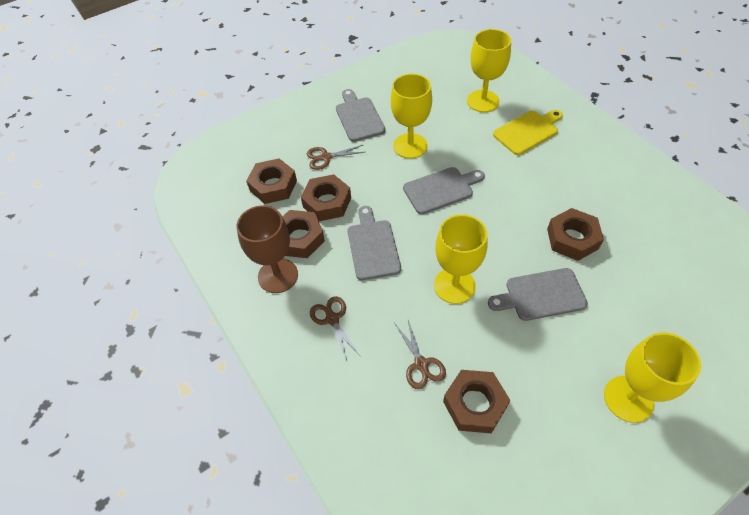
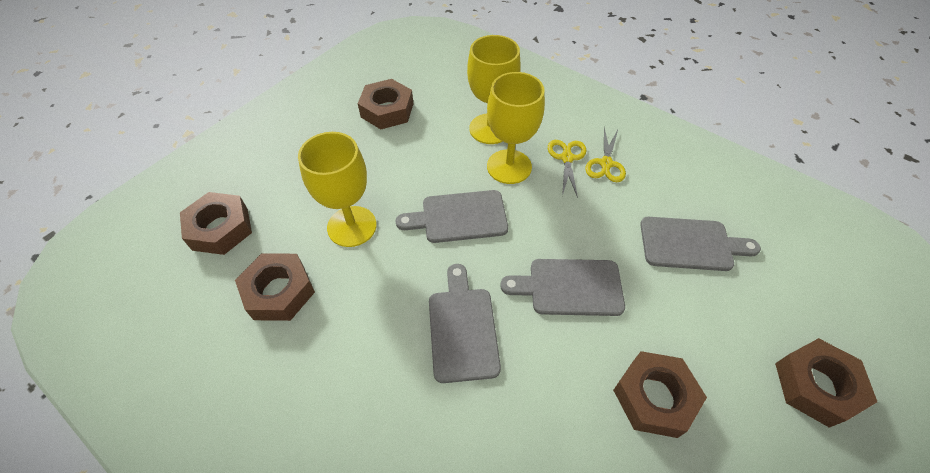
brown goblet: [237,205,298,293] = 1 -> none = 0
brown scissors: [307,145,365,170] [310,296,361,361] [395,320,446,389] = 3 -> none = 0
yellow cutting board: [493,110,563,155] = 1 -> none = 0
yellow goblet: [391,74,432,159] [434,214,488,304] [467,29,511,112] [604,333,701,423] = 4 -> [298,132,377,247] [467,35,521,144] [487,72,545,184] = 3
yellow scissors: none = 0 -> [548,140,586,198] [585,128,626,182] = 2

